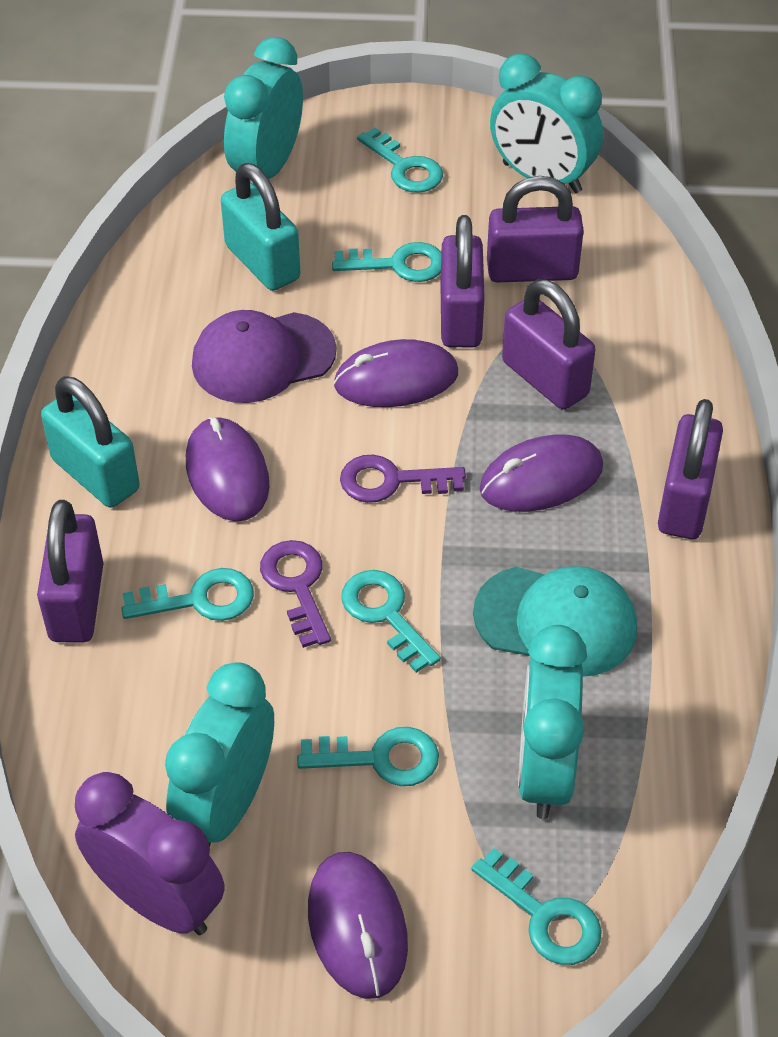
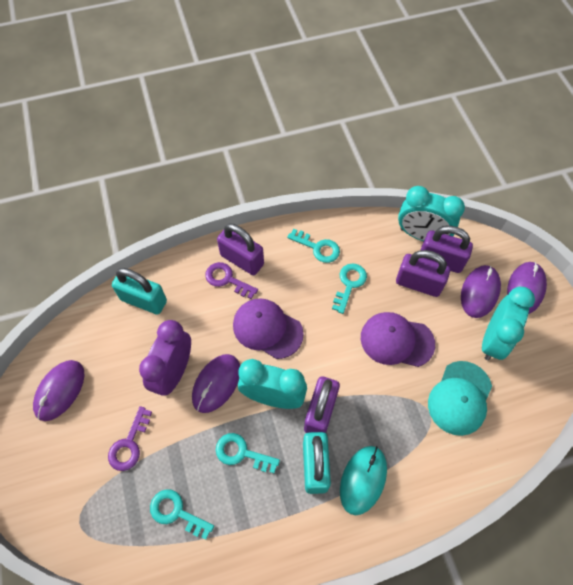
purple cap: [192,310,336,403] = 1 -> [233,298,304,359] [361,312,435,367] = 2
purple padlock: [37,500,103,643] [441,215,485,347] [487,176,584,283] [502,279,596,410] [658,399,723,539] = 5 -> [217,223,264,275] [304,376,340,433] [396,250,450,297] [421,226,473,273] = 4
turquoise clock: [165,662,274,848] [224,37,303,185] [490,54,603,193] [518,625,587,819] = 4 -> [238,359,307,409] [398,186,465,241] [482,287,535,361] = 3
turquoise key: [121,568,254,621] [297,727,439,786] [332,242,442,282] [341,570,441,673] [357,128,443,193] [471,848,602,965] = 6 -> [150,489,214,539] [216,433,280,473] [287,229,340,263] [332,263,367,314] = 4
turquoise mouse: none = 0 -> [340,446,387,515] = 1

